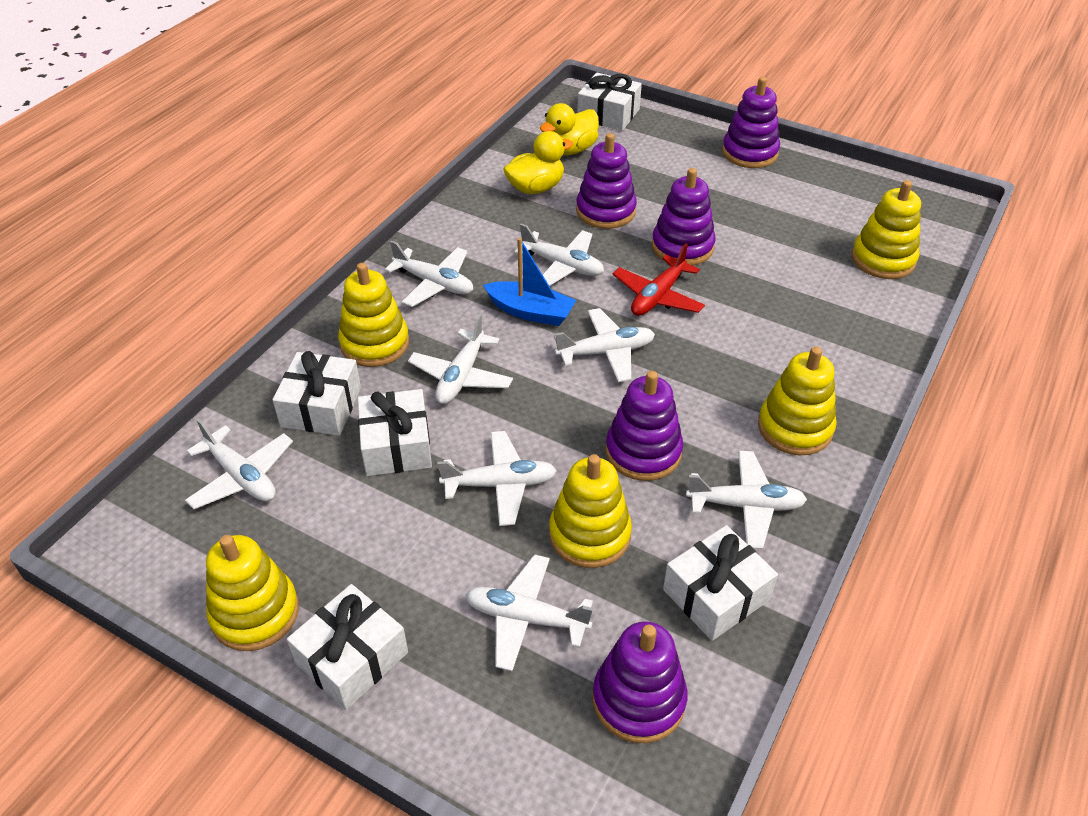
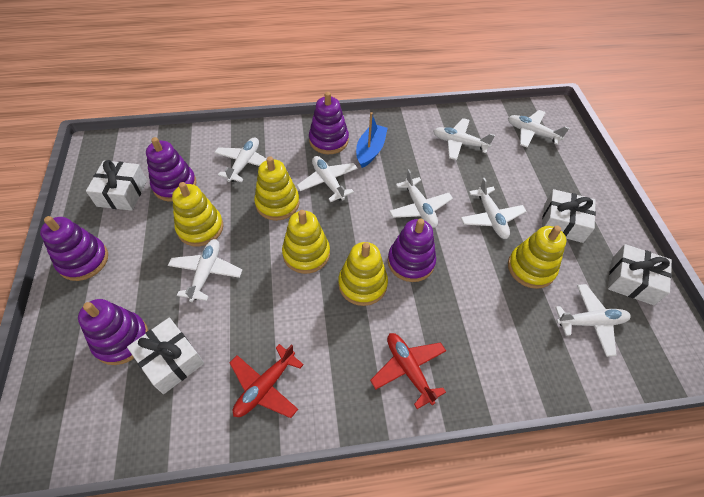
red plane: [613,243,705,316] = 1 -> [230,344,304,418] [370,333,446,409] = 2
white gift: [272,351,361,436] [287,584,408,710] [358,389,432,476] [577,72,642,131] [663,525,778,641] = 5 -> [86,160,147,211] [127,317,204,394] [542,189,596,243] [608,244,672,305] = 4
yellow duck: [503,131,573,194] [540,103,599,155] = 2 -> none = 0

